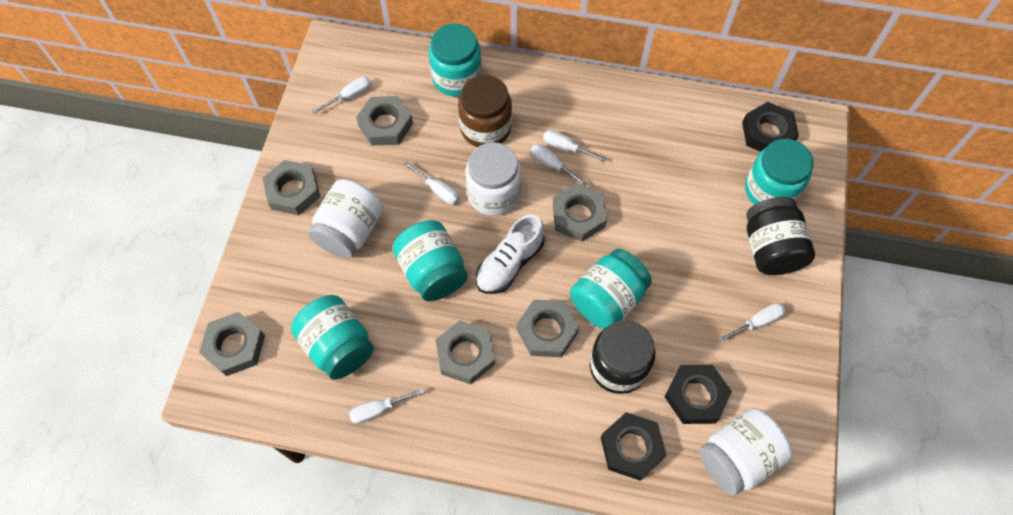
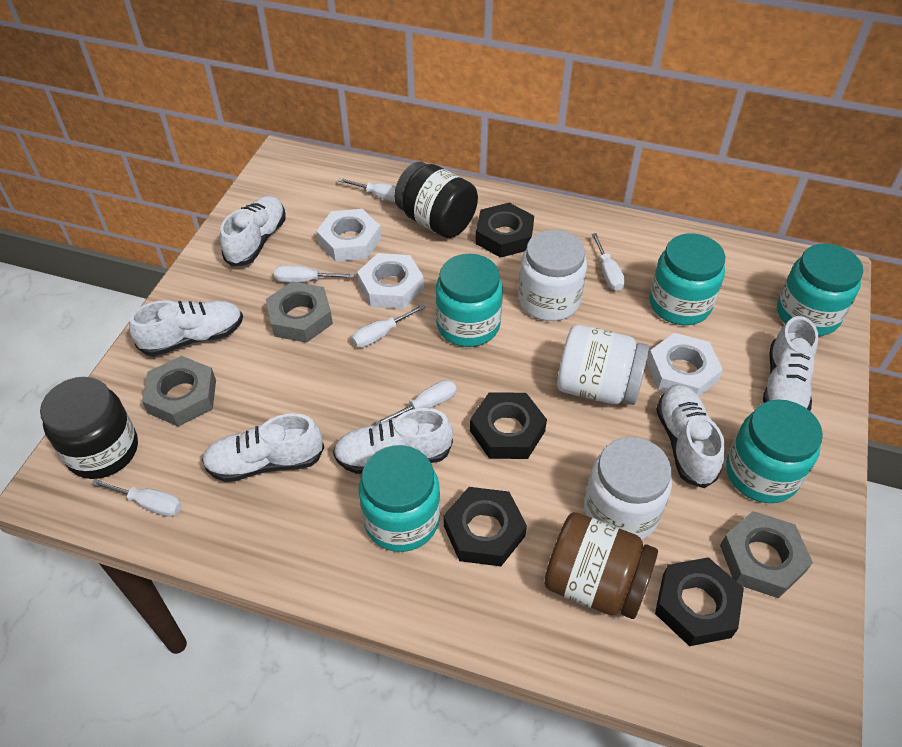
black nut: [601,412,666,480] [665,365,732,424] [742,102,799,152] = 3 -> [444,487,527,566] [470,392,547,459] [475,203,534,258] [655,557,744,646] = 4
grey nut: [199,312,265,376] [263,160,320,215] [356,96,413,145] [436,320,495,384] [517,300,579,357] [553,183,607,242] = 6 -> [142,356,216,426] [266,281,333,343] [720,511,813,598] = 3
white nut: none = 0 -> [316,209,381,262] [357,253,424,309] [647,333,723,397] = 3
white shoe: [476,215,545,294] = 1 -> [129,300,243,356] [202,413,324,482] [220,196,286,267] [333,408,453,474] [656,385,725,488] [763,316,819,411] = 6

